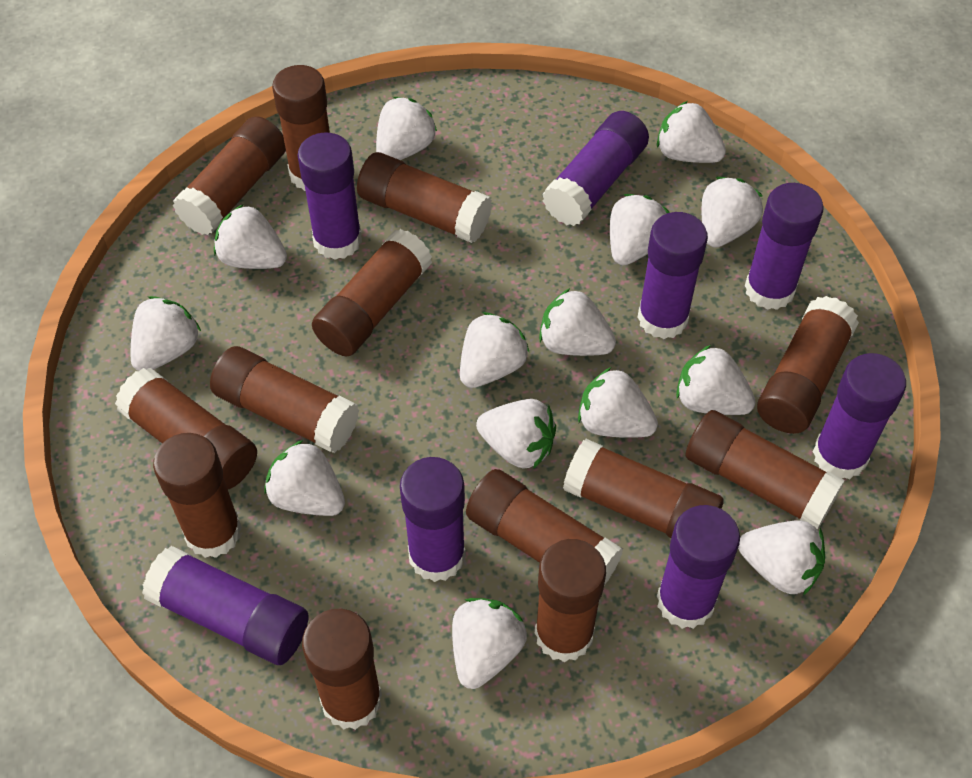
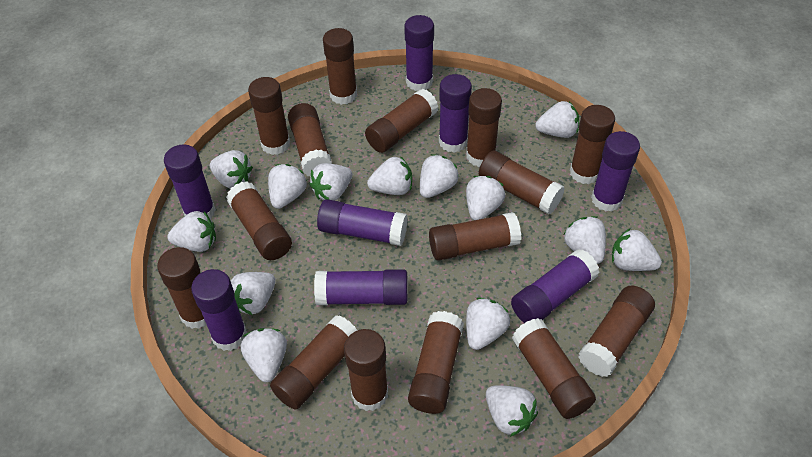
brown glue stick: [115,368,257,489] [153,433,242,558] [172,116,286,235] [210,346,359,453] [272,65,330,191] [302,609,382,730] [312,229,432,356] [357,152,492,243] [466,469,623,586] [535,539,606,662] [563,439,723,538] [685,410,845,530] [757,296,859,434] = 13 -> [157,247,206,329] [226,181,292,260] [248,77,290,155] [270,315,357,410] [288,103,332,176] [323,28,357,105] [344,329,388,411] [365,89,439,153] [408,311,464,414] [429,212,521,261] [466,88,502,167] [479,151,565,214] [512,318,596,419] [570,105,615,184] [578,285,655,377] = 15

